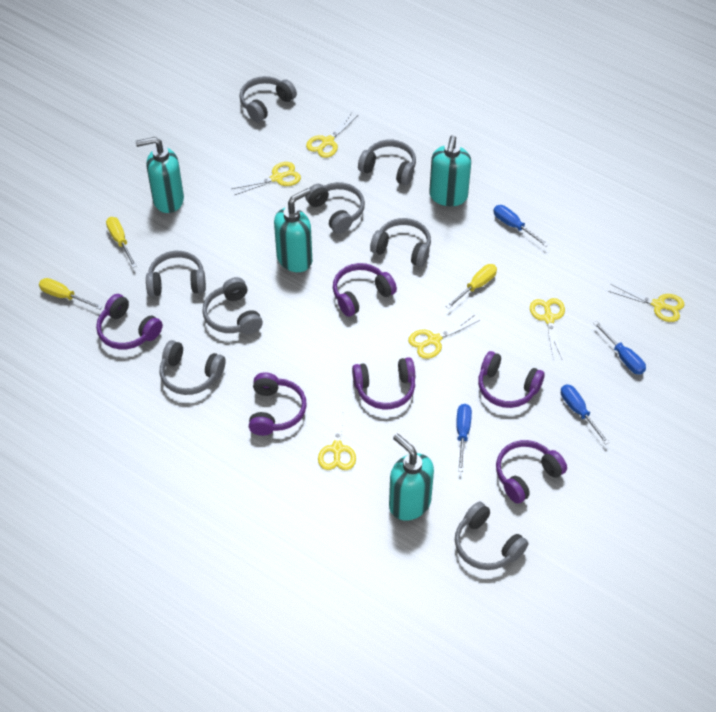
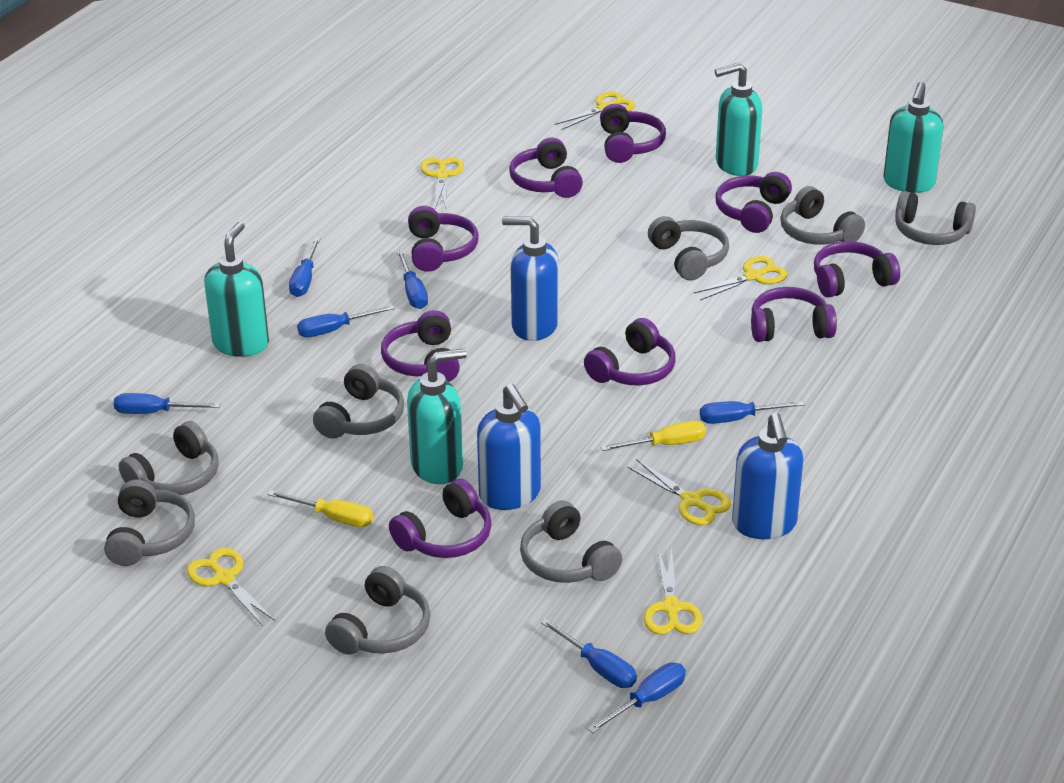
blue screwdriver: [456,404,472,472] [493,205,549,247] [561,384,610,445] [593,321,646,375] = 4 -> [114,393,220,414] [289,238,320,297] [297,305,395,338] [397,250,428,309] [540,618,637,688] [588,663,686,733] [700,401,805,424] = 7
blue soap dispenser: none = 0 -> [477,384,541,510] [502,216,559,341] [732,413,803,539] = 3
purple headphones: [96,294,163,349] [249,372,307,436] [333,263,397,317] [352,357,415,409] [478,351,545,408] [496,440,567,504] = 6 -> [381,310,460,382] [389,479,492,558] [408,206,479,272] [509,138,583,198] [584,318,676,386] [600,104,666,163] [715,172,792,233] [751,287,837,342] [814,241,900,298] = 9
yellow screwdriver: [39,278,102,309] [106,217,137,268] [446,264,497,309] = 3 -> [268,490,373,527] [601,421,706,451] = 2

